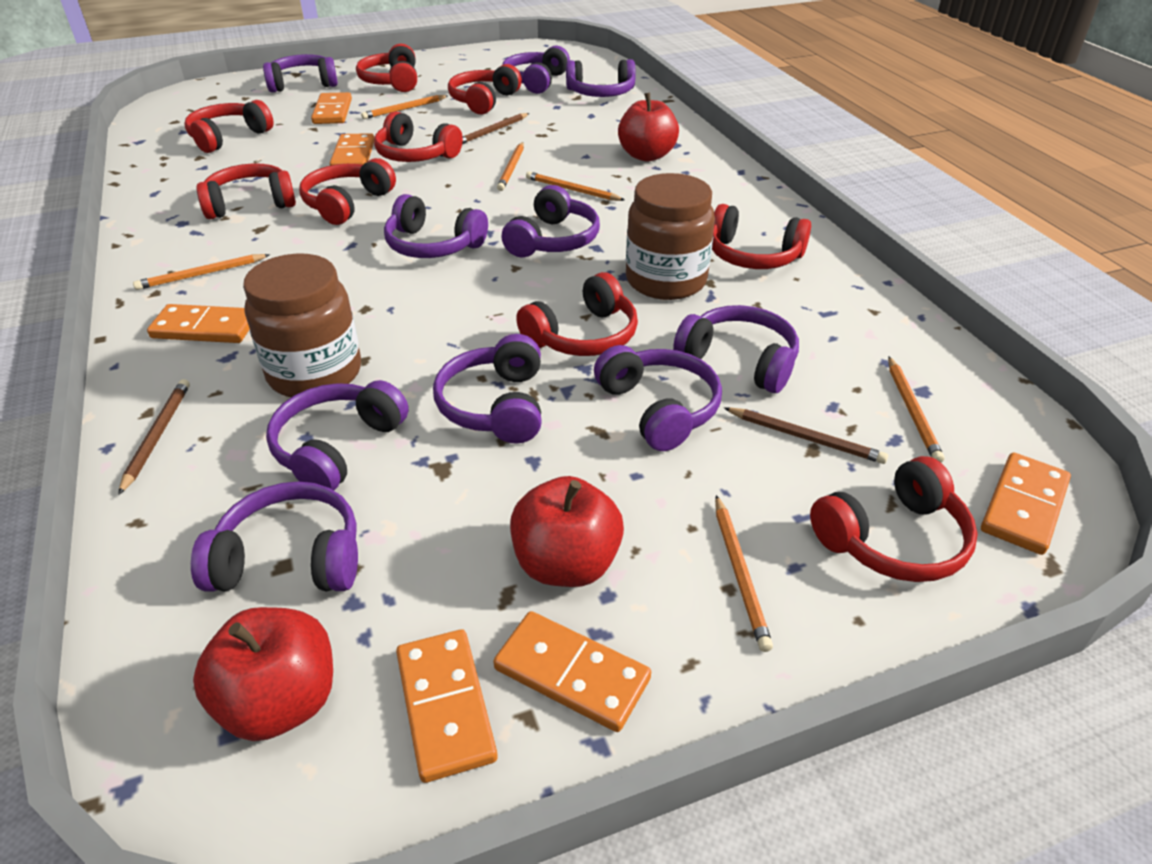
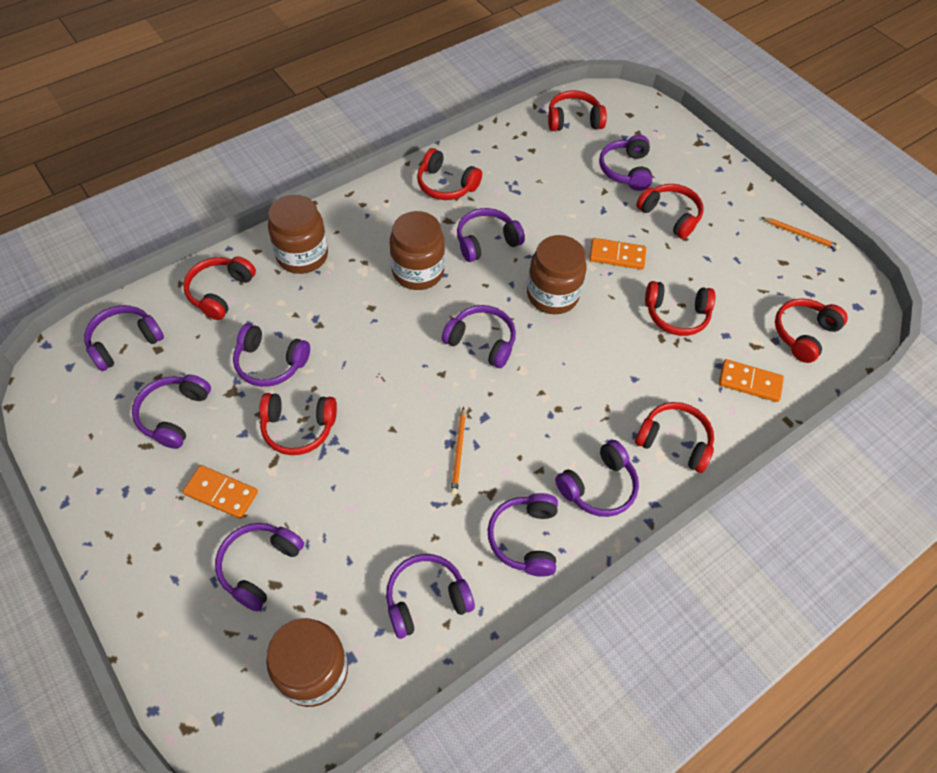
brown jar: [243,254,361,397] [626,173,715,300] = 2 -> [266,618,348,707] [268,195,328,274] [390,211,445,290] [527,235,587,314] = 4
brown pencil: [118,379,190,495] [462,113,530,144] [724,408,888,464] = 3 -> none = 0
orange domino: [147,304,250,343] [311,92,352,124] [330,133,374,166] [396,629,498,783] [493,611,651,732] [981,452,1071,555] = 6 -> [183,465,258,519] [589,238,646,270] [719,359,784,402] = 3
orange pencil: [133,254,270,290] [361,95,448,119] [497,142,524,191] [526,171,625,201] [715,495,773,652] [888,357,944,462] = 6 -> [451,407,466,495] [761,217,840,250] = 2
red apple: [193,607,333,741] [510,476,624,587] [618,93,679,161] = 3 -> none = 0
red headphones: [184,100,273,153] [196,163,296,219] [299,158,396,225] [356,44,417,92] [374,111,463,162] [448,64,522,114] [516,272,638,356] [712,204,811,269] [810,456,978,582] = 9 -> [183,256,256,320] [259,393,337,455] [417,148,482,200] [548,90,607,131] [635,402,714,473] [636,184,704,239] [645,281,715,336] [775,298,848,363] = 8

